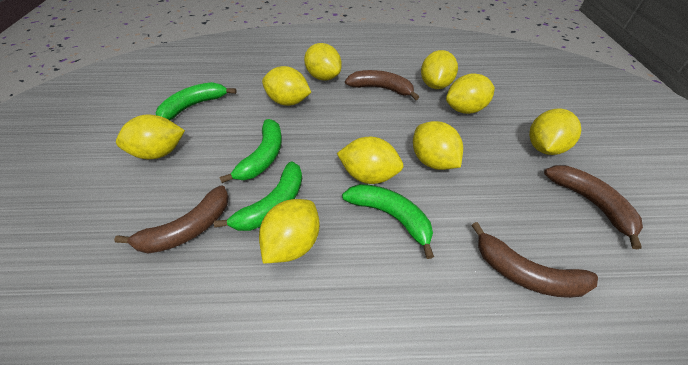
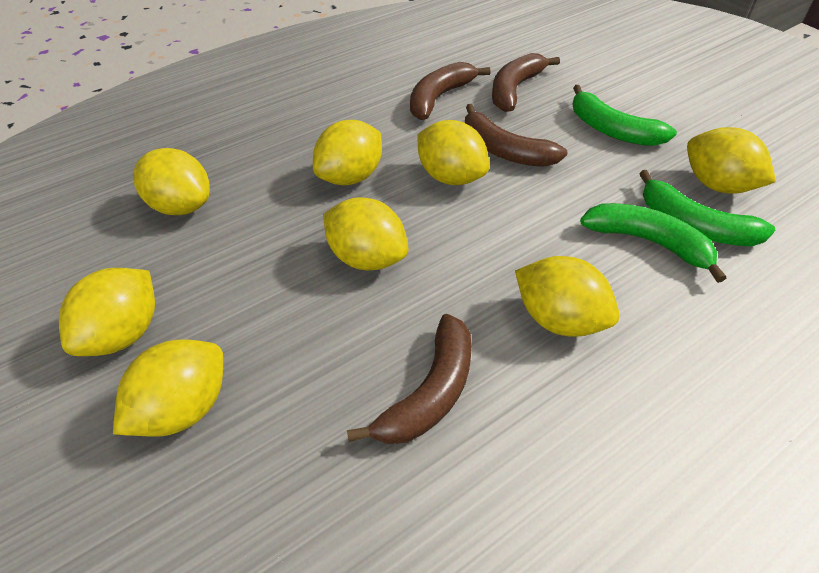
green banana: [156,82,237,120] [214,161,302,231] [219,119,282,183] [342,184,434,259] = 4 -> [573,85,677,146] [580,203,726,283] [639,170,775,246] = 3
yellow lemon: [116,115,185,159] [259,199,320,263] [262,66,311,106] [304,43,342,80] [337,137,403,184] [413,121,463,170] [421,50,458,89] [446,73,495,114] [529,109,581,155] = 9 -> [59,268,155,356] [113,339,223,437] [133,148,210,215] [313,120,382,185] [323,197,408,270] [417,120,489,185] [515,256,620,337] [687,127,776,194] = 8

